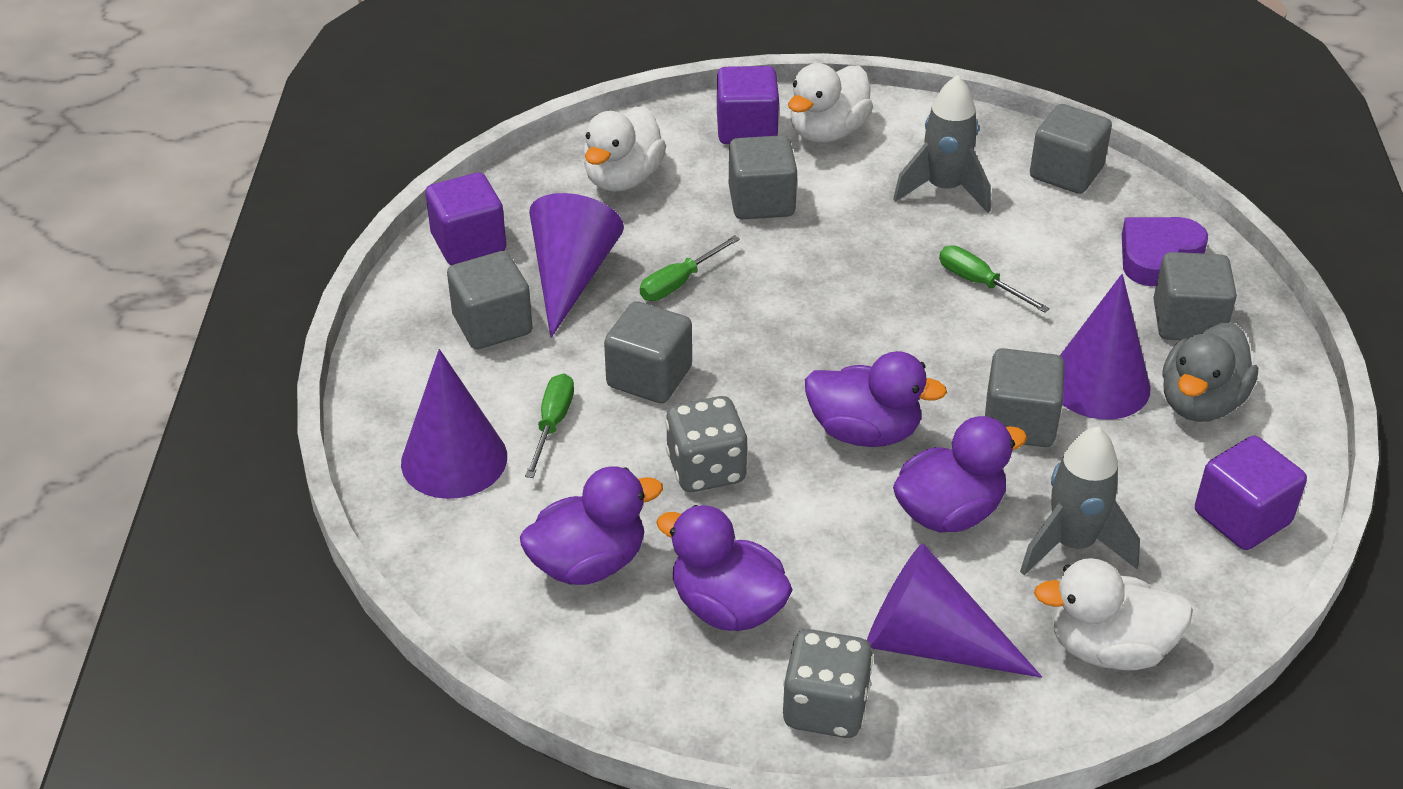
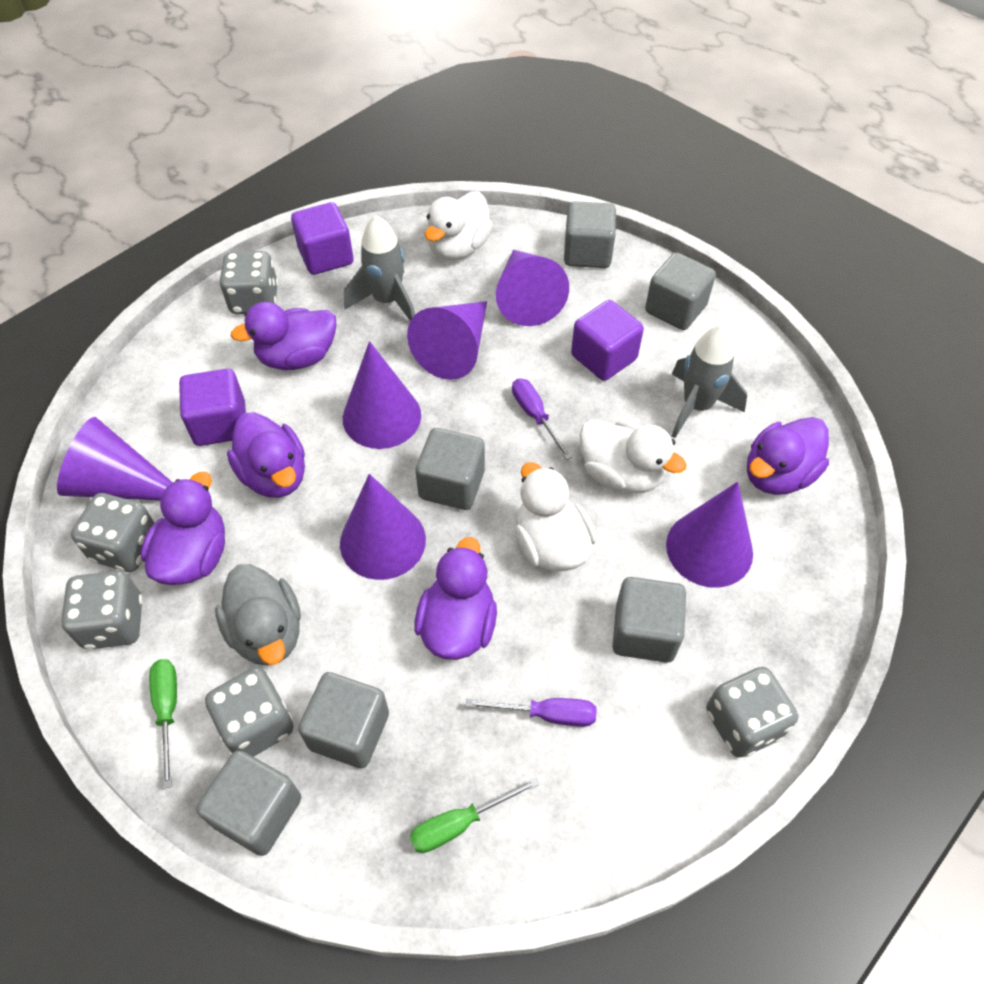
green screwdriver: [525,374,574,478] [640,235,740,301] [939,246,1050,313] = 3 -> [149,659,177,788] [410,777,539,853] = 2
grey dice: [665,396,748,492] [783,629,874,738] = 2 -> [61,571,143,649] [71,493,154,572] [205,667,294,757] [220,251,278,314] [706,667,798,758] = 5
purple cone: [401,349,507,499] [529,193,624,338] [867,543,1042,678] [1060,274,1151,420] = 4 -> [57,417,173,500] [340,474,426,580] [343,341,421,449] [407,301,487,380] [496,250,569,326] [666,482,753,588] = 6
purple duck: [520,466,663,585] [656,505,793,631] [805,351,947,447] [893,416,1027,532] = 4 -> [140,472,225,585] [227,412,305,498] [231,302,336,370] [415,537,497,660] [747,417,829,495] = 5
purple heart: [1122,217,1208,286] = 1 -> none = 0
purple screwdriver: none = 0 -> [466,698,596,727] [512,378,572,460] = 2

